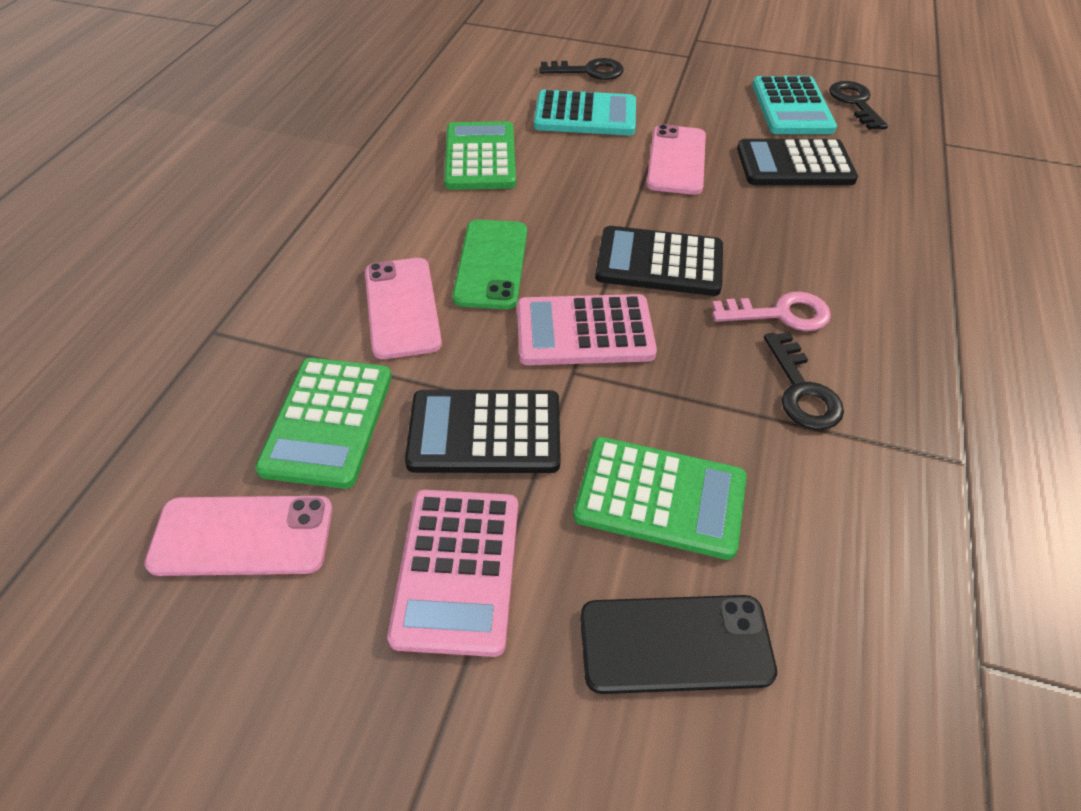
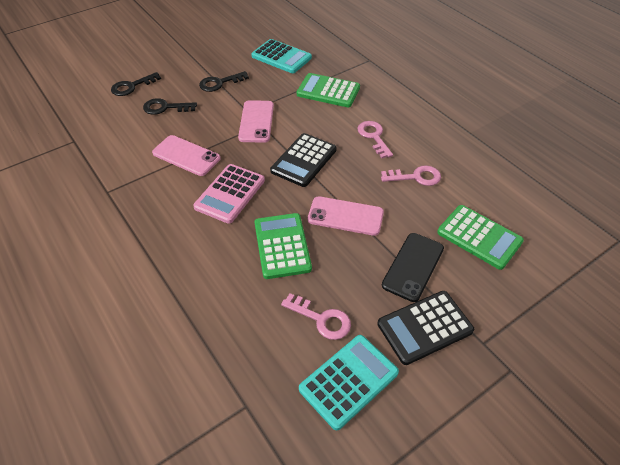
black calculator: [405,390,561,473] [595,226,723,296] [737,139,858,185] = 3 -> [270,133,337,187] [377,291,474,365] = 2
green phone: [452,219,527,309] = 1 -> none = 0
pink calculator: [387,490,518,657] [517,294,657,365] = 2 -> [193,164,265,224] = 1
pink key: [712,291,831,331] = 1 -> [281,293,351,340] [357,121,393,158] [381,165,441,186] = 3

